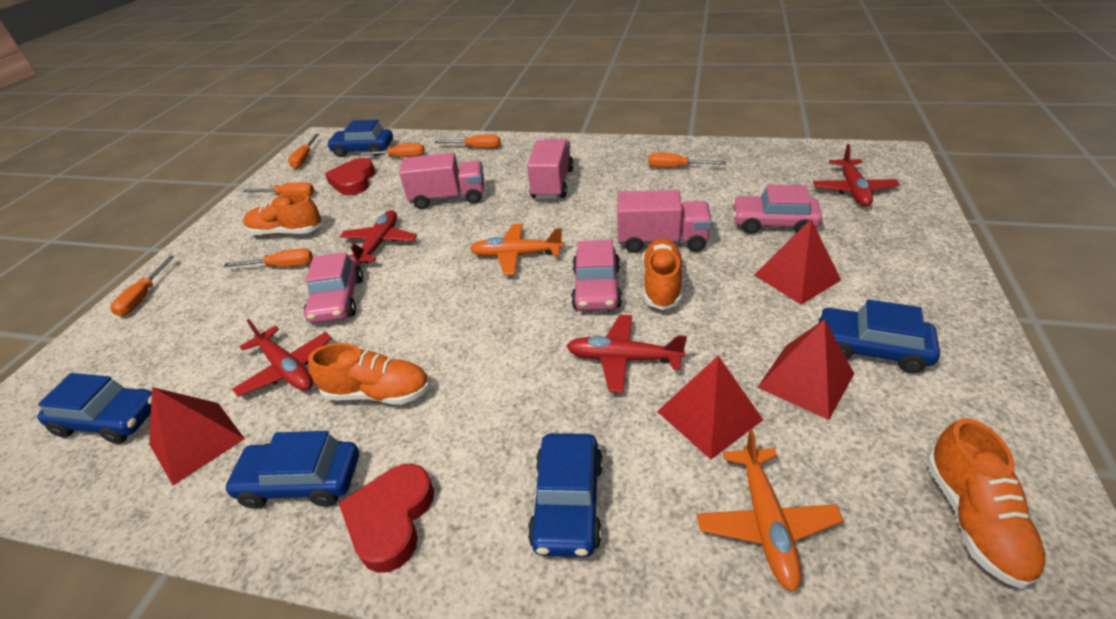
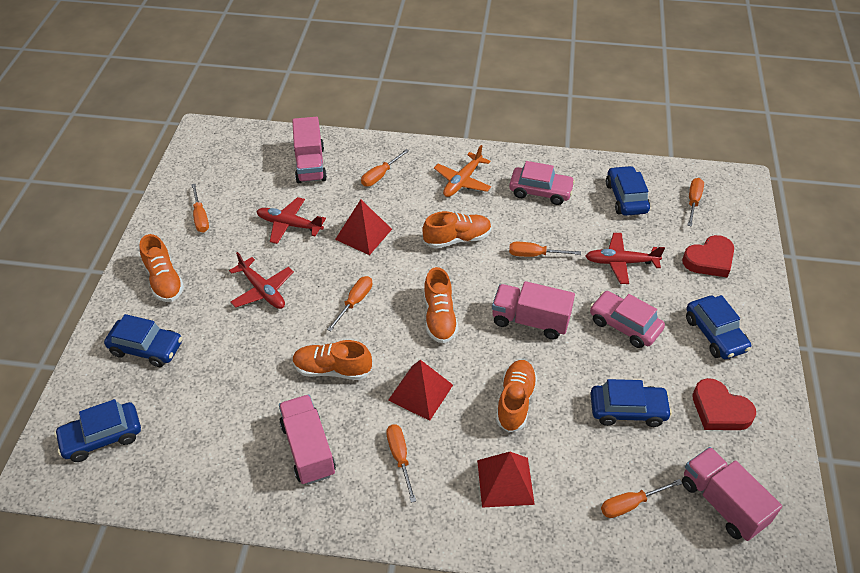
orange plane: [470,224,564,275] [697,429,844,592] = 2 -> [434,145,491,197] = 1
orange shoe: [243,193,322,235] [308,343,430,405] [642,238,682,310] [926,418,1047,589] = 4 -> [140,234,184,302] [292,340,372,380] [422,211,492,249] [424,267,458,343] [496,360,537,432] = 5
pink car: [304,252,363,323] [571,240,622,311] [732,185,822,234] = 3 -> [509,161,575,205] [590,291,665,348] = 2
pink truck: [399,153,484,209] [527,139,574,199] [617,190,712,253] = 3 -> [279,395,336,485] [292,117,327,183] [492,281,575,339] [682,447,782,541] = 4
red plane: [232,319,332,397] [340,210,417,265] [566,315,687,393] [813,144,900,206] = 4 -> [229,252,294,309] [256,197,326,244] [586,233,665,284] = 3
red pyramid: [149,387,245,485] [657,356,763,459] [754,219,841,305] [757,319,854,420] = 4 -> [335,199,392,255] [388,360,453,421] [477,452,535,508] = 3

